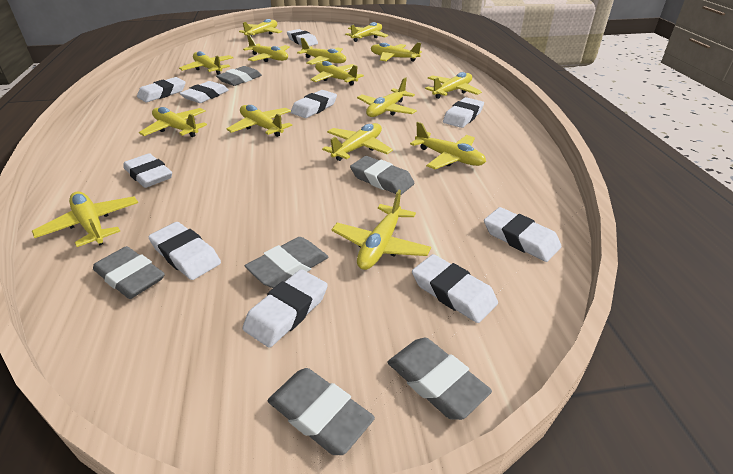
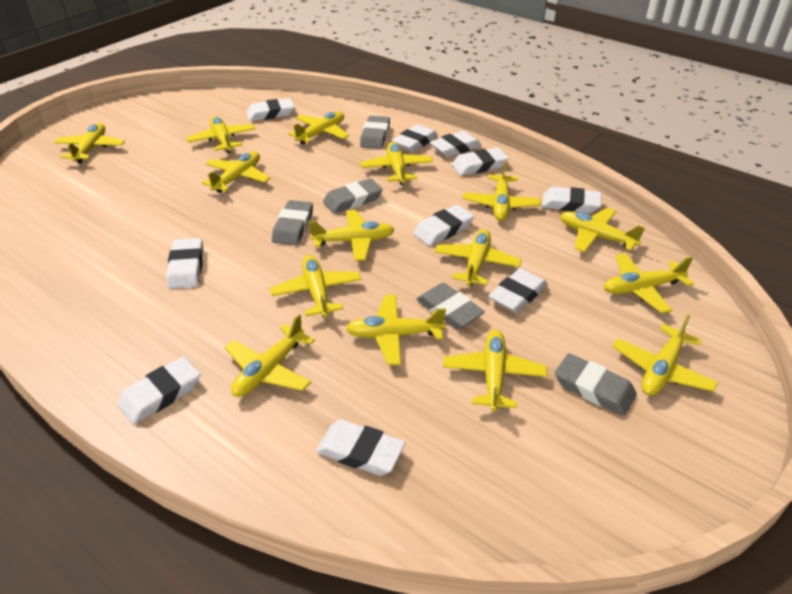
grey eraser: [93,246,165,299] [216,66,262,86] [245,237,329,288] [268,368,375,455] [350,156,415,195] [388,338,492,420] = 6 -> [272,200,313,245] [323,178,383,214] [360,116,390,149] [416,283,485,329] [555,353,637,416] = 5

